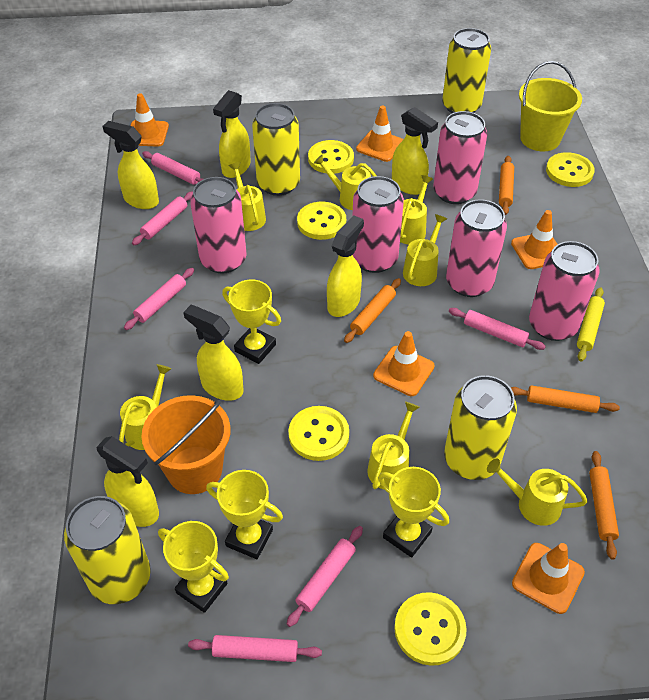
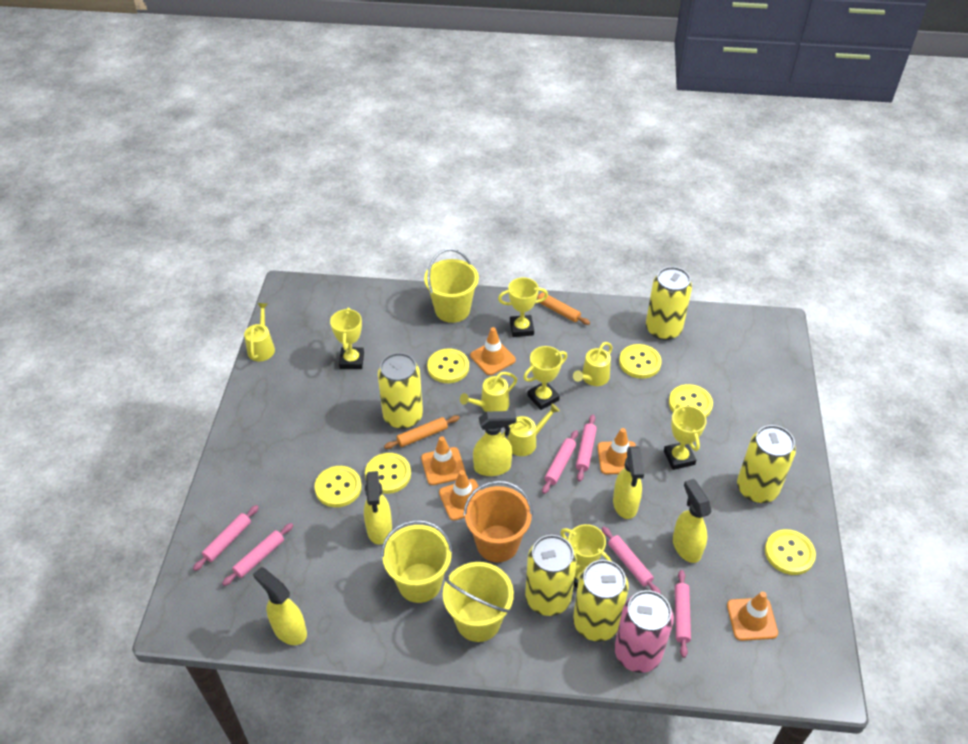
orange rolling pin: [344,278,401,343] [499,156,514,215] [511,385,620,413] [589,451,619,560] = 4 -> [384,415,460,449] [537,292,590,325] = 2
pink can: [190,177,247,273] [353,176,404,273] [433,111,488,204] [446,199,507,297] [529,241,600,341] = 5 -> [614,590,674,673] = 1
yellow bucket: [519,61,582,151] = 1 -> [381,520,453,603] [424,249,479,323] [443,562,514,642] = 3
yellow button: [289,406,349,461] [297,202,346,240] [308,140,354,174] [394,592,467,666] [546,152,595,187] = 5 -> [314,466,362,507] [365,453,411,494] [427,348,469,383] [619,344,662,379] [669,384,713,417] [765,529,816,575] = 6
yellow can: [64,496,151,604] [252,103,300,196] [442,28,491,113] [444,375,517,480] = 4 -> [378,353,423,429] [525,535,577,616] [573,560,629,642] [646,267,692,340] [737,425,796,503] = 5
yellow rolling pin: [577,287,605,362] = 1 -> none = 0
yellow spray bottle: [96,436,159,527] [103,121,159,209] [183,305,244,401] [213,90,251,178] [327,215,364,317] [392,107,438,195] = 6 -> [253,567,307,645] [364,471,392,545] [473,411,517,476] [613,446,644,519] [673,479,711,563] = 5
yellow trophy: [158,521,229,613] [206,470,283,559] [222,279,281,364] [378,467,449,558] = 4 -> [330,308,364,369] [498,278,548,337] [523,346,567,410] [560,524,611,588] [664,404,707,470] = 5
yellow watering can: [119,364,171,450] [229,162,266,231] [314,155,377,210] [367,402,420,490] [400,175,433,244] [403,214,447,286] [487,459,588,526] = 7 -> [244,303,275,361] [460,372,517,412] [502,403,560,456] [573,342,613,386] = 4

